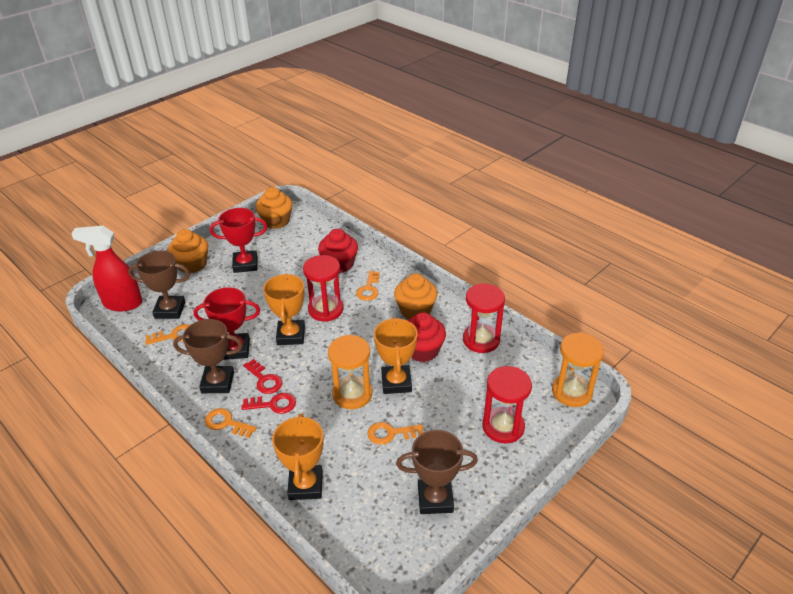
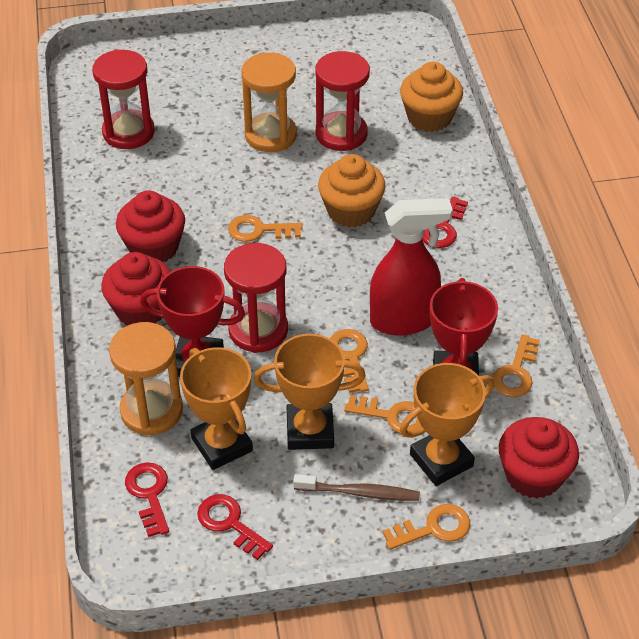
brown toothbrush: none = 0 -> [293,474,420,501] = 1
brown trophy: [128,251,190,319] [173,319,243,393] [396,430,478,514] = 3 -> none = 0
orange cupcake: [168,229,208,273] [255,187,293,229] [394,273,437,319] = 3 -> [318,154,386,227] [400,62,463,132] = 2
orange key: [145,324,190,345] [205,408,257,438] [356,271,380,301] [368,422,423,445] = 4 -> [228,215,303,242] [330,329,369,393] [344,395,422,434] [383,504,470,550] [492,334,540,397] = 5
red cupcake: [318,229,358,273] [407,312,446,362] = 2 -> [101,252,171,325] [116,190,185,262] [499,417,579,499] = 3
red key: [241,393,296,414] [243,359,282,394] = 2 -> [125,462,169,537] [197,494,273,560] [422,196,468,248] = 3

